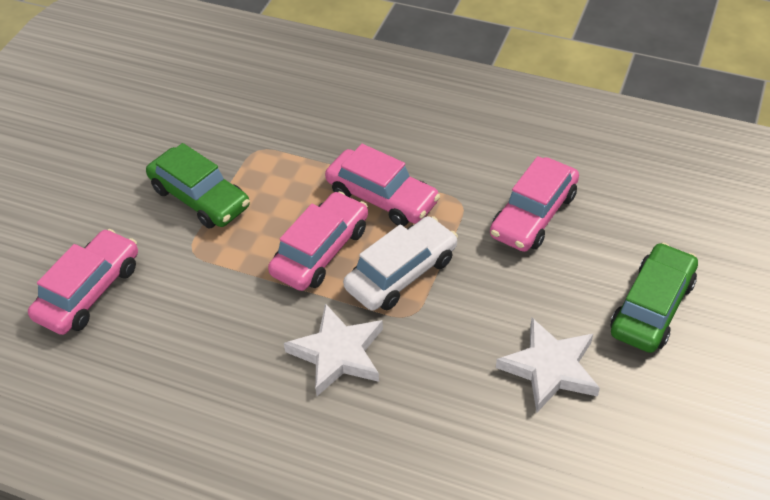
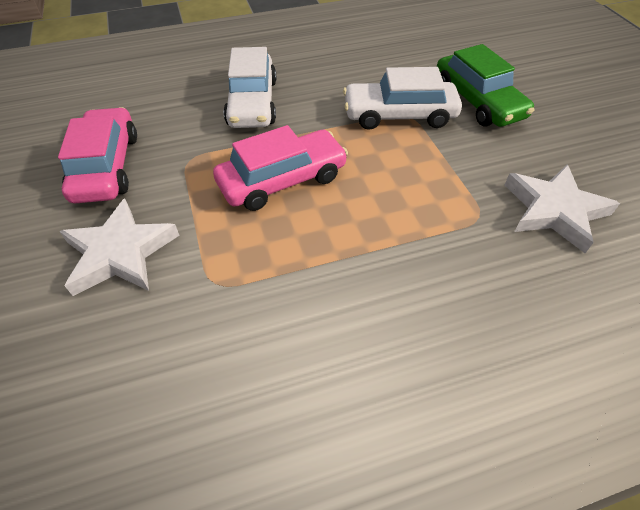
green car: [146,143,250,228] [610,242,698,353] = 2 -> [437,44,534,127] = 1
pink car: [28,229,138,335] [268,191,368,291] [325,144,440,226] [490,156,579,252] = 4 -> [58,107,137,203] [213,125,348,211] = 2
white car: [343,216,458,311] = 1 -> [223,47,276,128] [343,67,462,130] = 2

